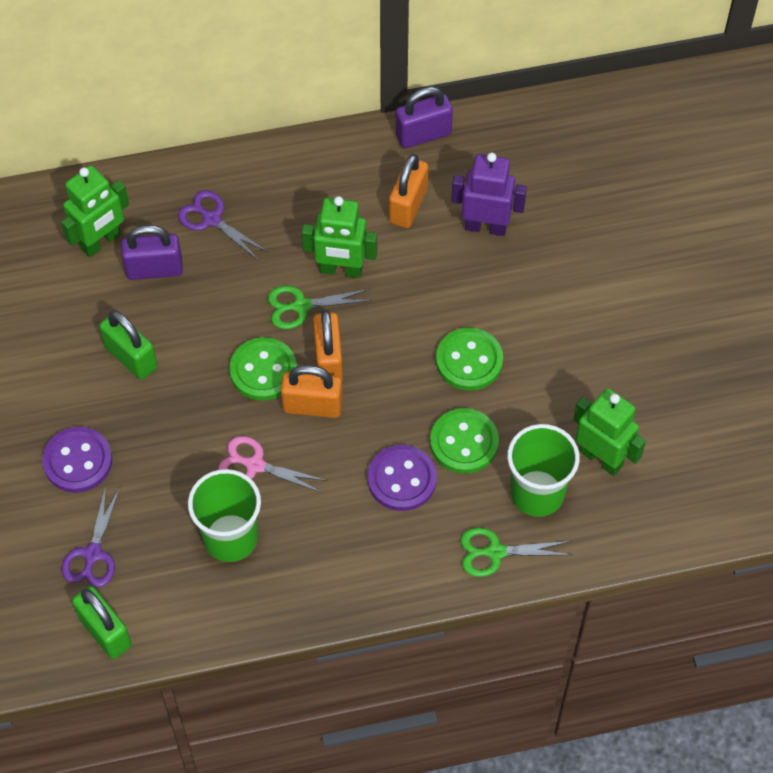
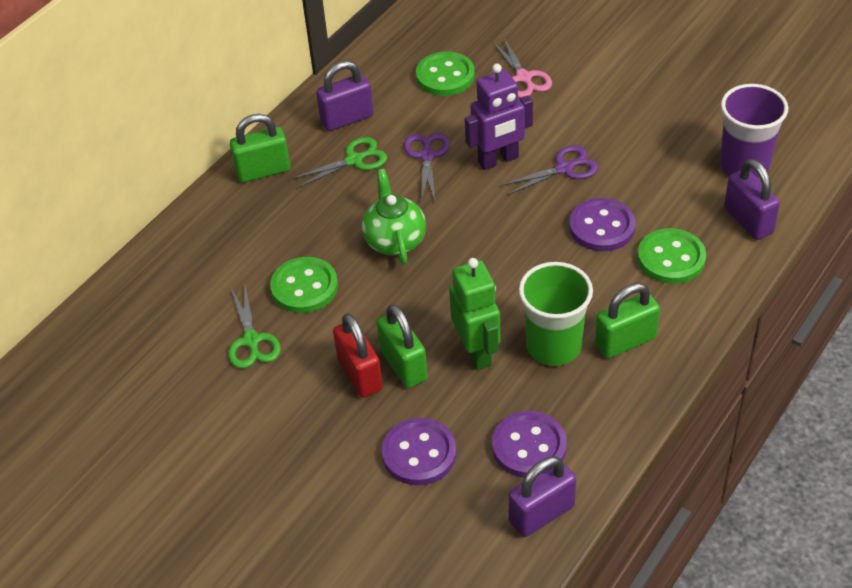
green cup: [188,469,261,562] [507,424,580,517] = 2 -> [519,262,593,366] = 1
green padlock: [72,586,132,659] [99,310,157,380] = 2 -> [230,114,291,183] [377,304,428,388] [595,283,660,358] = 3
green robot: [61,165,129,257] [302,196,377,278] [573,388,646,476] = 3 -> [449,258,500,370] = 1
green teapot: none = 0 -> [362,169,426,265] = 1
orange padlock: [281,365,343,418] [313,310,343,380] [389,154,428,228] = 3 -> none = 0
purple button: [42,427,112,493] [368,445,437,511] = 2 -> [382,418,457,485] [492,411,567,478] [569,198,636,251] = 3
purple cup: none = 0 -> [720,84,788,178] = 1
purple padlock: [121,225,183,280] [396,86,453,148] = 2 -> [316,61,373,131] [509,456,576,537] [724,159,780,240] = 3
red padlock: none = 0 -> [333,313,383,398] = 1

